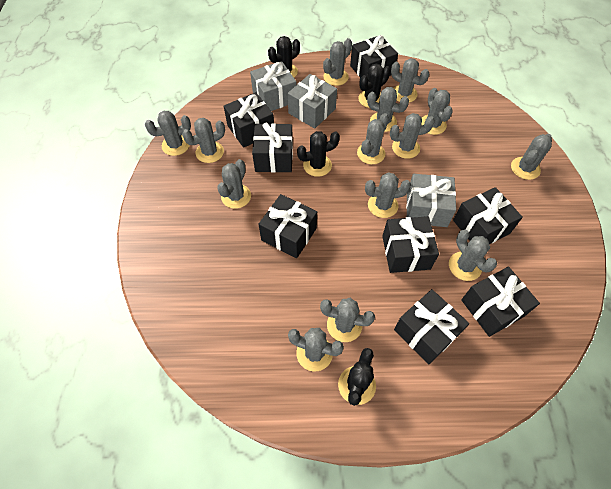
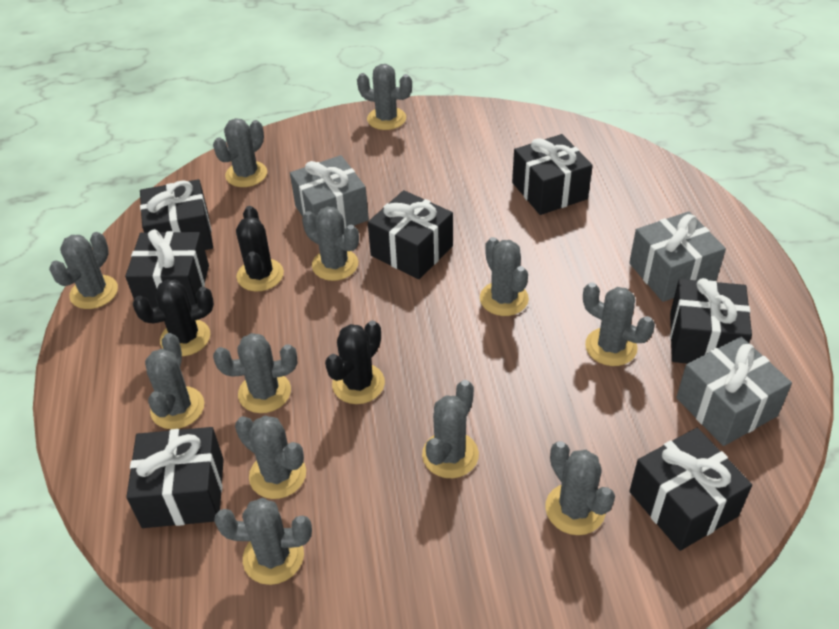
black cactus: [268,36,300,77] [297,131,340,177] [338,348,376,406] [358,63,390,108] = 4 -> [133,279,214,356] [236,206,284,291] [325,321,385,404] = 3
black gift: [224,92,274,148] [252,123,293,172] [259,194,317,258] [350,35,398,78] [382,216,439,273] [394,289,469,364] [453,187,523,244] [461,267,540,337] = 8 -> [125,229,209,308] [126,427,224,528] [140,179,213,250] [368,190,453,279] [512,134,593,215] [629,428,752,551] [670,278,752,364] = 7
grey cactus: [145,111,191,156] [182,118,225,163] [217,159,251,209] [288,328,344,372] [320,298,375,342] [323,38,352,86] [357,113,389,164] [365,172,411,218] [367,87,409,132] [390,113,435,159] [391,58,429,103] [421,88,453,135] [449,230,497,281] [511,134,552,180] = 14 -> [49,232,118,309] [145,333,204,429] [213,118,267,187] [213,333,297,413] [214,498,312,585] [235,416,306,499] [302,206,359,281] [357,64,412,130] [422,380,479,478] [480,237,529,316] [545,441,615,535] [583,282,655,366] = 12

